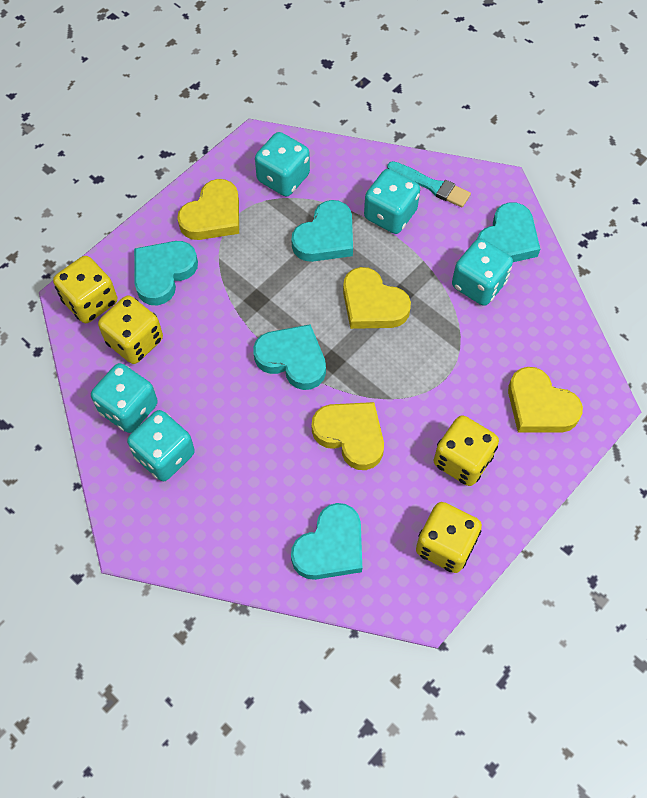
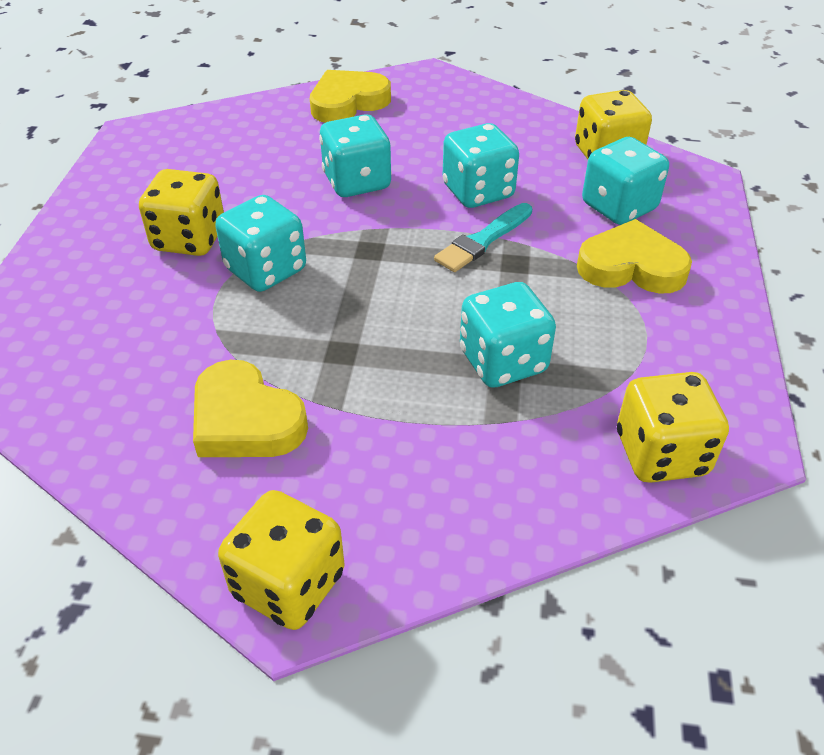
turquoise heart: [134,241,198,305] [253,324,326,390] [291,200,353,262] [291,503,362,580] [477,202,540,262] = 5 -> none = 0
yellow heart: [177,179,239,240] [312,402,384,470] [343,267,411,329] [508,367,583,433] = 4 -> [193,360,308,457] [310,70,391,123] [577,219,692,294] = 3

